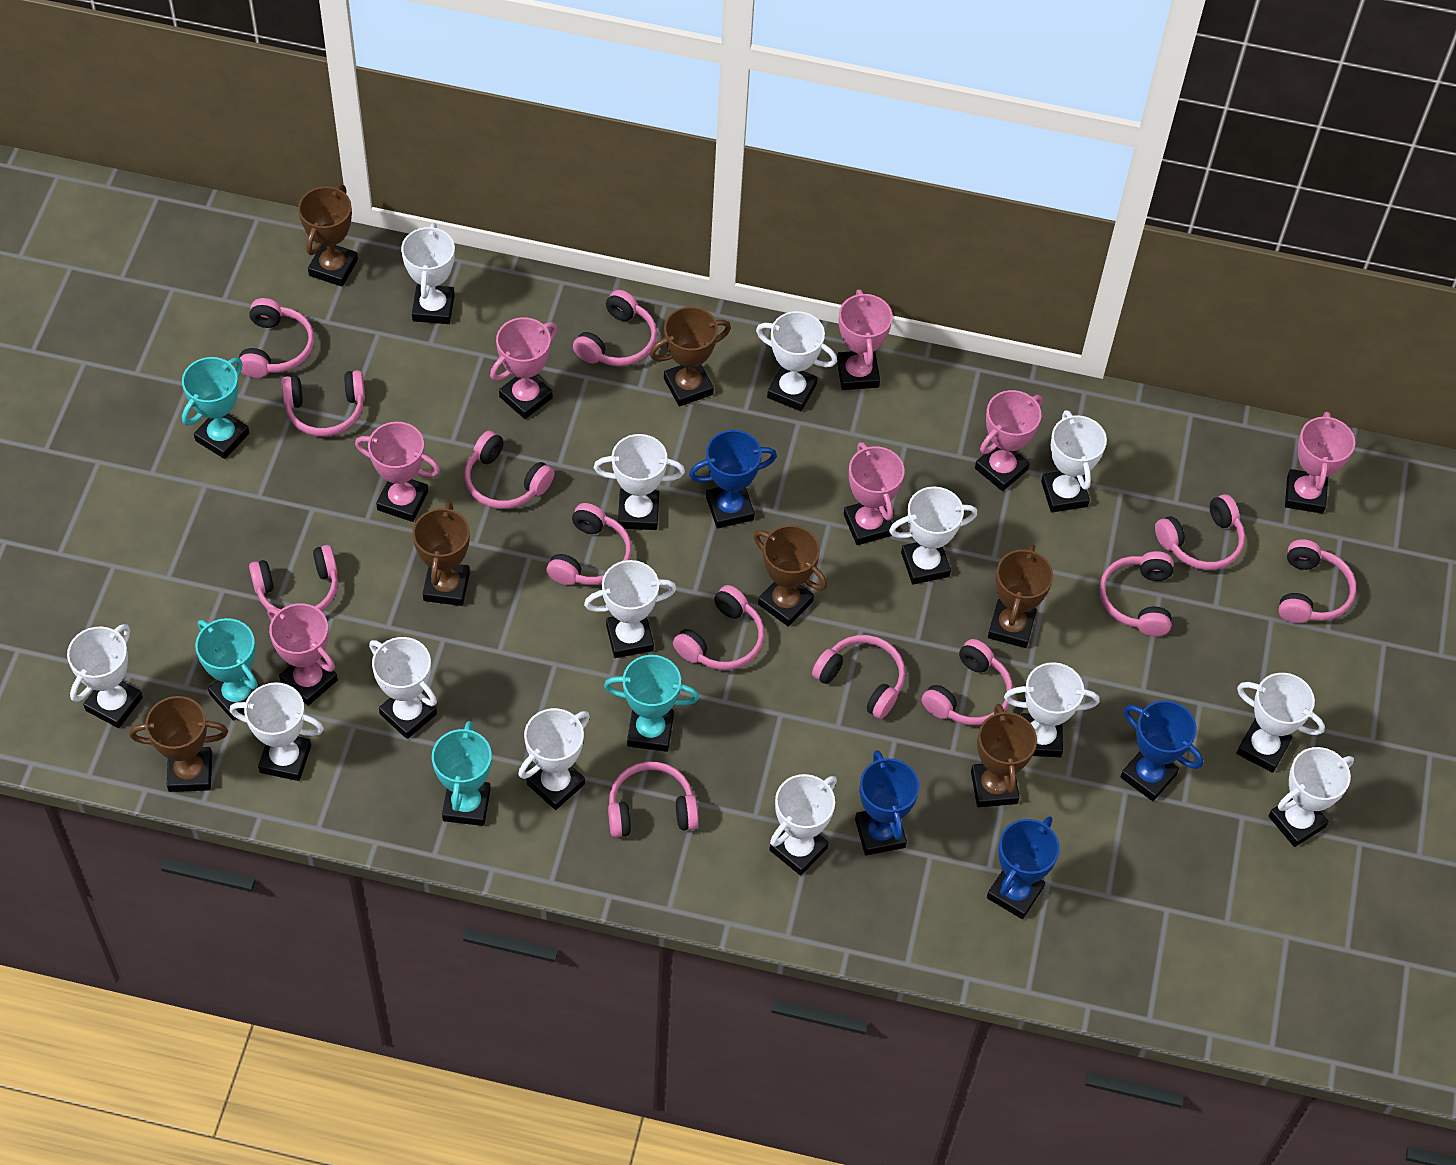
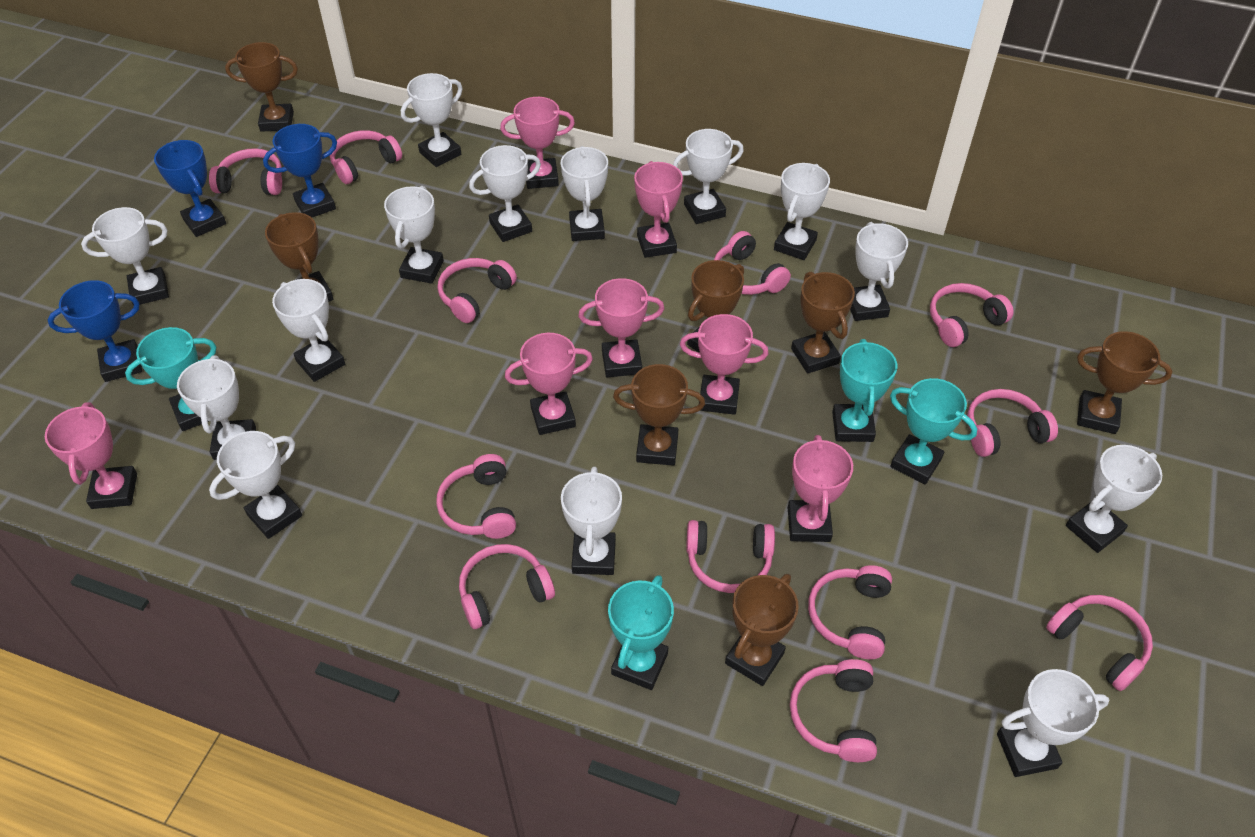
blue trophy: [689,430,777,528] [855,750,920,855] [987,816,1060,919] [1120,700,1203,801] = 4 -> [47,280,142,382] [154,140,226,237] [263,124,337,217] = 3
pink headphones: [239,298,314,378] [249,545,338,615] [282,370,365,437] [464,431,555,509] [547,503,632,585] [573,290,657,366] [608,762,699,838] [673,585,764,670] [812,635,905,719] [922,639,1013,725] [1099,551,1174,636] [1155,494,1245,570] [1278,539,1356,623] = 13 -> [209,148,282,195] [330,130,402,184] [436,454,516,539] [438,258,517,323] [459,544,555,629] [686,520,775,593] [714,231,791,295] [790,659,877,762] [808,565,892,659] [930,283,1014,347] [967,389,1058,457] [1046,595,1153,691] = 12

